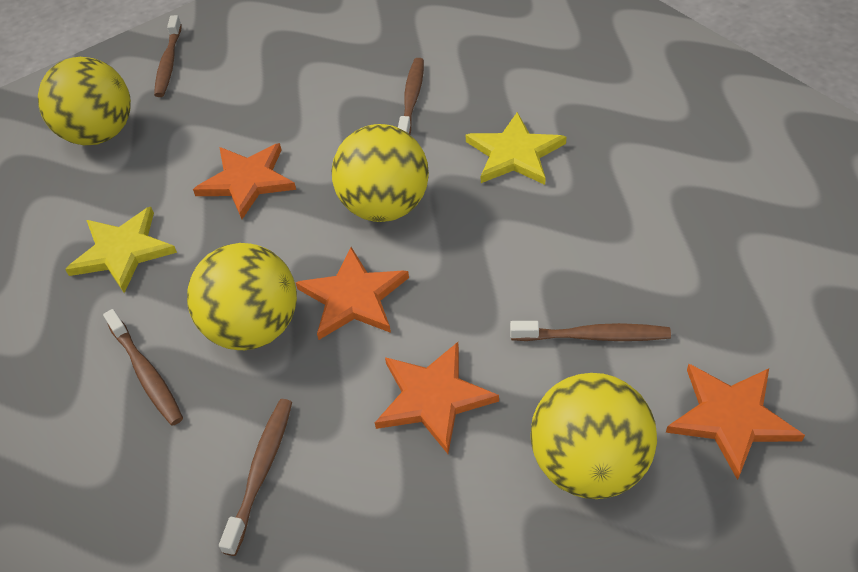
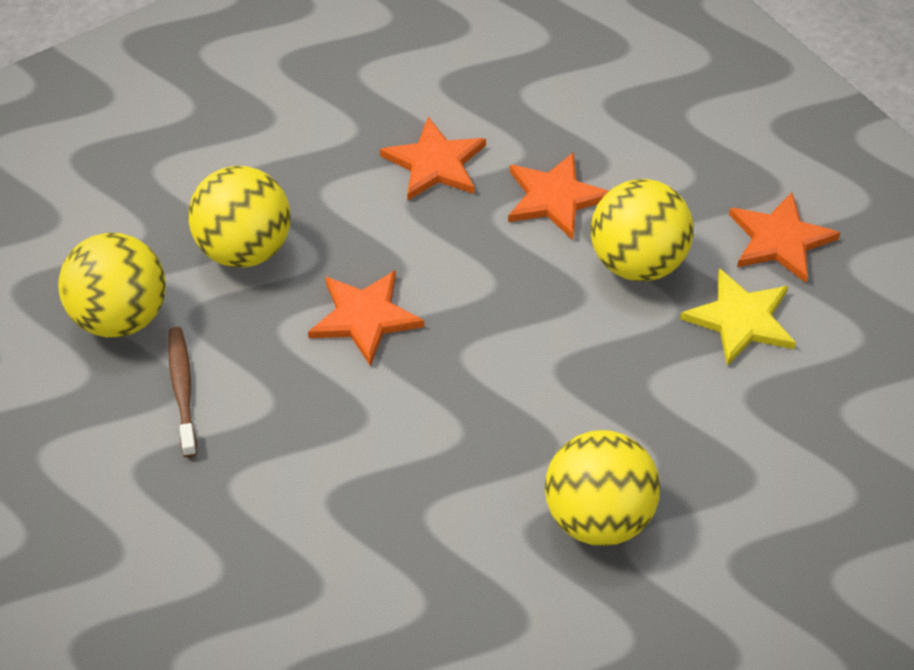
brown toothbrush: [103,309,183,426] [154,15,182,97] [219,399,292,556] [398,58,424,134] [510,321,671,341] = 5 -> [168,327,197,457] = 1
yellow star: [65,207,177,293] [466,112,566,185] = 2 -> [680,268,796,366] = 1

